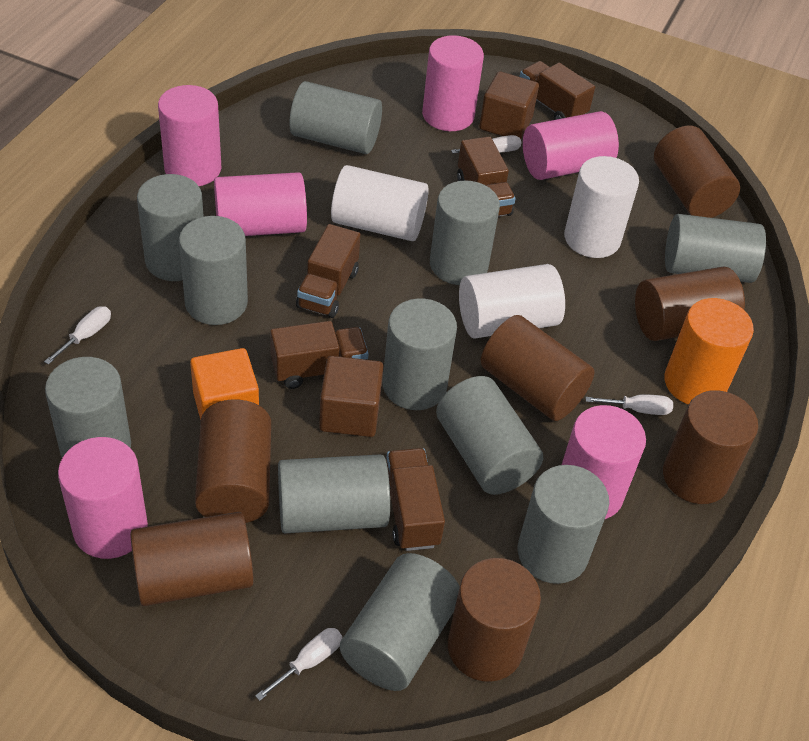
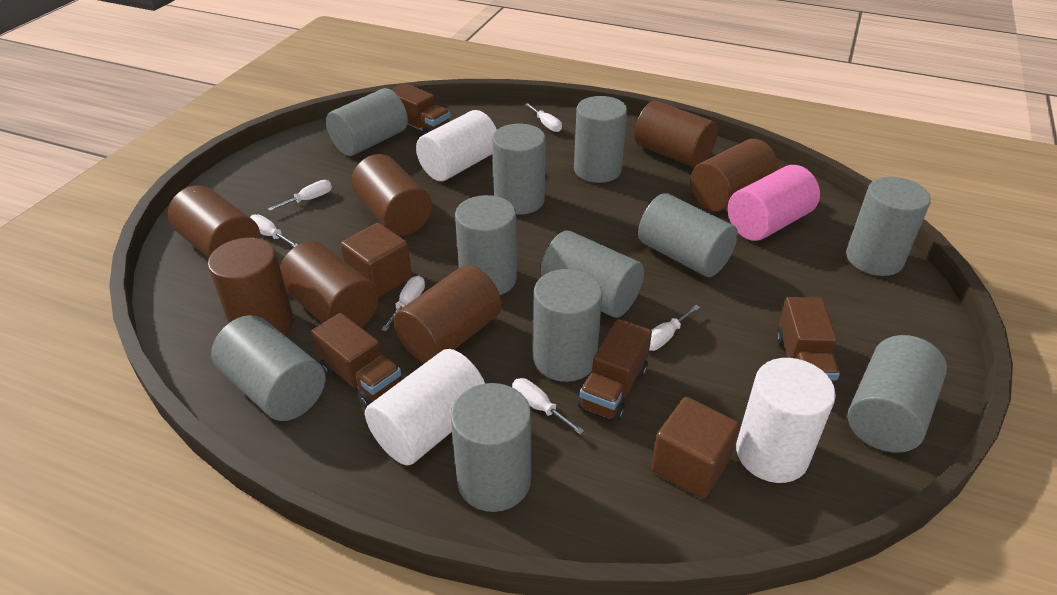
brown truck: [270,321,369,389] [296,224,360,318] [387,448,445,551] [457,137,516,216] [520,61,595,120] = 5 -> [311,313,402,407] [391,83,451,135] [578,319,652,422] [776,297,840,388] = 4
orange cube: [190,348,259,420] = 1 -> none = 0
orange cylinder: [664,298,754,405] = 1 -> none = 0
pink cylinder: [58,437,148,559] [158,85,221,186] [214,172,307,236] [422,35,484,131] [523,111,619,180] [562,405,646,519] = 6 -> [728,165,820,241] = 1
white screwdriver: [44,306,111,365] [255,628,342,701] [451,135,521,154] [585,394,673,415] = 4 -> [250,214,298,247] [268,180,332,211] [382,276,425,331] [512,378,584,435] [525,103,562,132] [649,305,700,351] = 6

